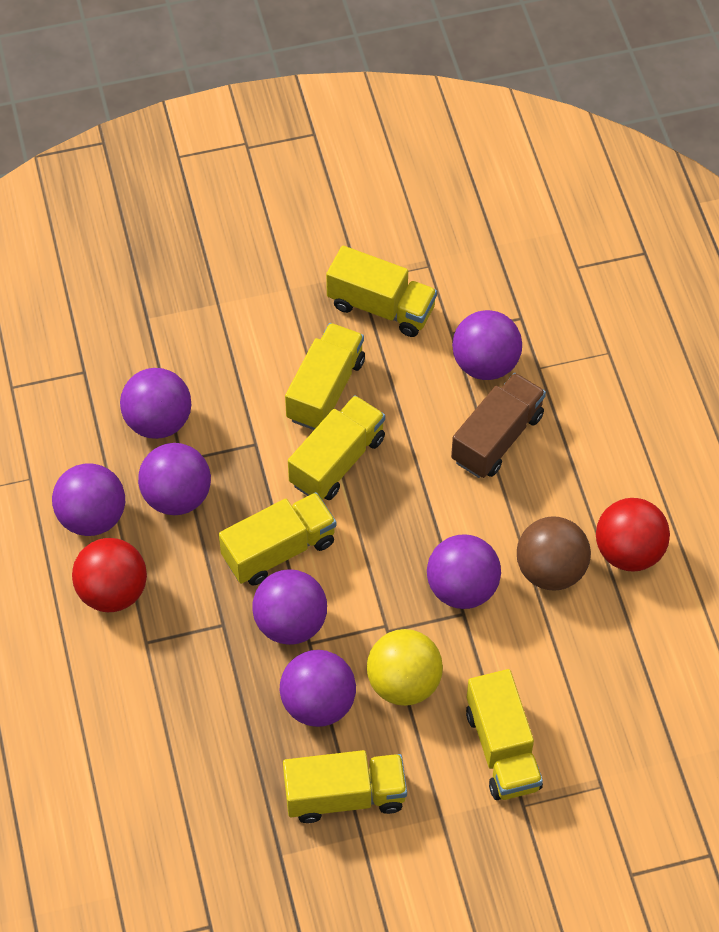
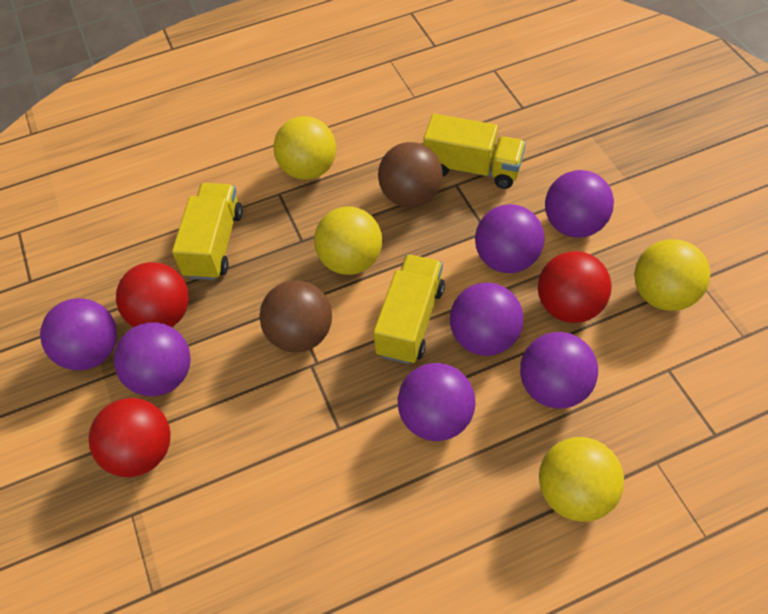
brown ball: [517,516,591,591] = 1 -> [259,280,332,353] [378,142,443,208] = 2
brown truck: [451,373,546,478] = 1 -> none = 0
red ball: [72,538,147,612] [596,498,670,572] = 2 -> [89,398,171,477] [116,262,189,327] [538,251,612,323] = 3
yellow ball: [367,629,443,706] = 1 -> [273,116,336,180] [314,206,382,275] [539,437,624,522] [634,239,710,311] = 4
yellow truck: [219,492,336,586] [283,750,407,823] [285,323,365,430] [288,395,385,500] [326,246,437,337] [466,669,543,800] = 6 -> [172,183,243,280] [373,254,445,364] [423,114,526,189] = 3

